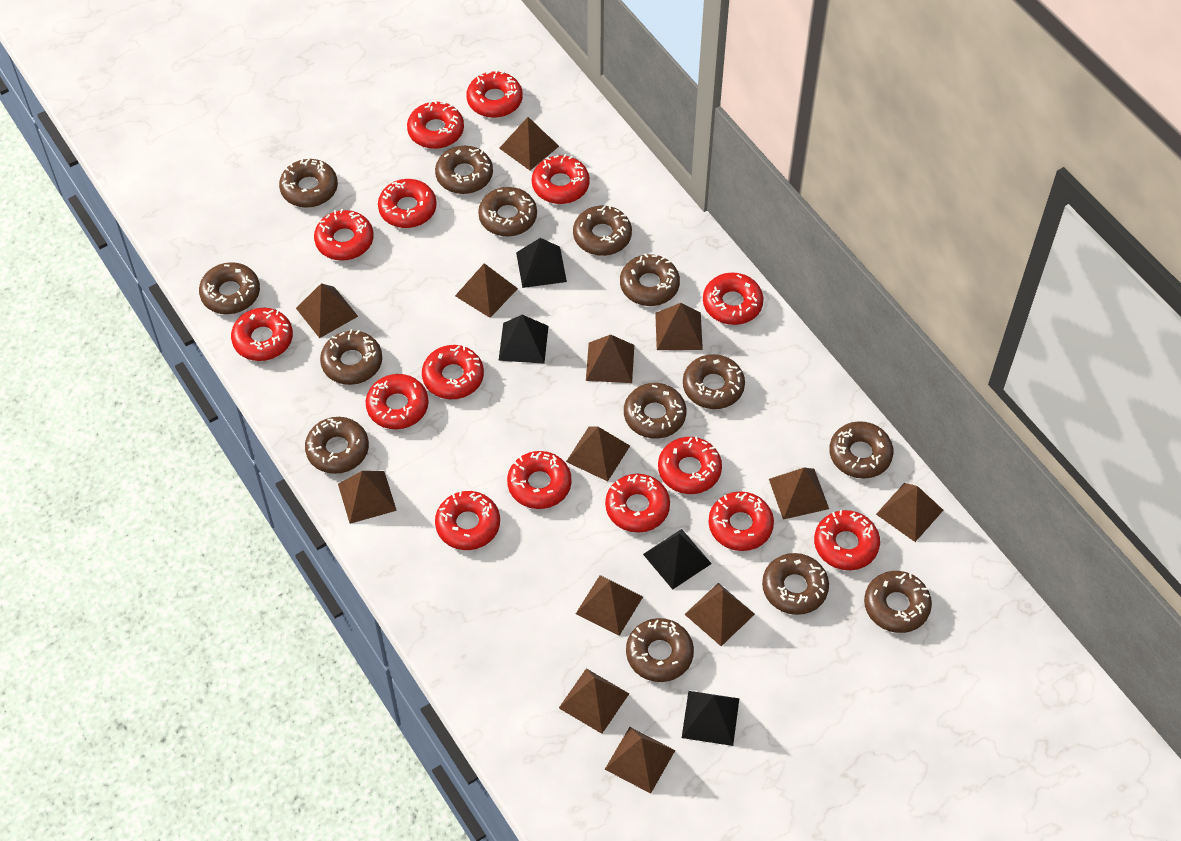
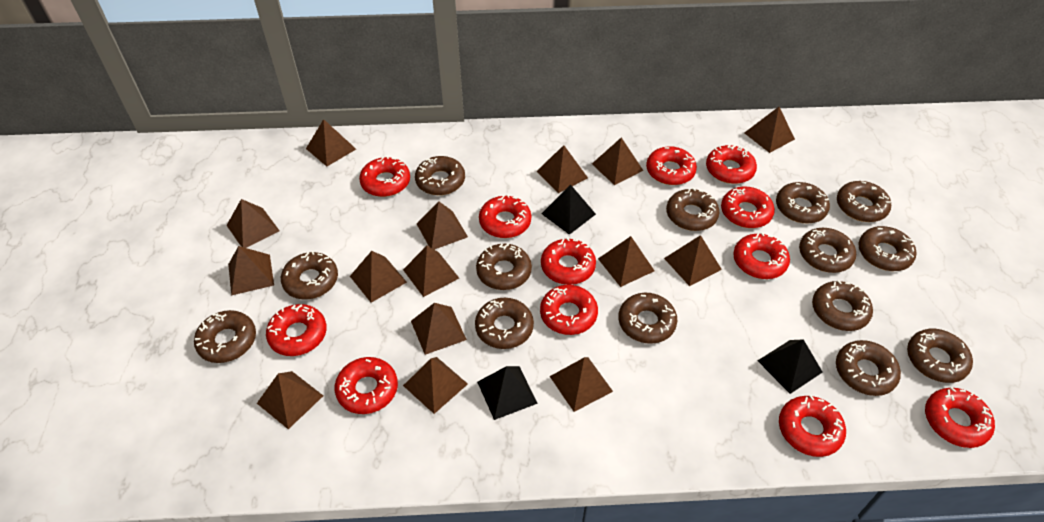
black pyramid: [499,315,549,364] [516,238,567,288] [643,529,712,590] [682,691,739,746] = 4 -> [477,366,538,420] [542,185,596,235] [758,339,822,394] = 3
brown pyramid: [296,283,358,338] [338,471,397,524] [455,263,518,318] [499,117,559,170] [559,668,629,734] [566,426,630,481] [576,575,643,636] [586,335,634,383] [605,727,675,794] [655,303,703,350] [684,583,755,646] [769,468,829,520] [876,483,943,542] = 13 -> [227,199,280,248] [228,246,274,296] [257,371,323,429] [306,119,356,167] [350,251,407,303] [403,246,459,297] [403,357,468,414] [411,303,467,355] [417,201,468,250] [536,145,588,193] [550,357,613,412] [592,138,643,185] [598,236,654,287] [664,235,722,286] [745,107,795,153] = 15
red donut: [231,308,293,361] [314,209,373,261] [366,374,429,429] [378,179,437,228] [407,100,464,149] [422,345,484,399] [435,491,500,550] [467,70,523,118] [507,451,572,509] [532,154,590,204] [605,474,670,533] [658,436,722,494] [703,273,763,325] [709,491,774,551] [814,510,880,570] = 15 -> [266,304,327,356] [335,357,398,414] [359,156,410,197] [479,194,531,238] [540,285,598,335] [541,237,596,285] [646,146,697,185] [706,145,757,184] [721,187,775,228] [733,232,790,279] [779,395,846,457] [925,387,995,448] = 12

